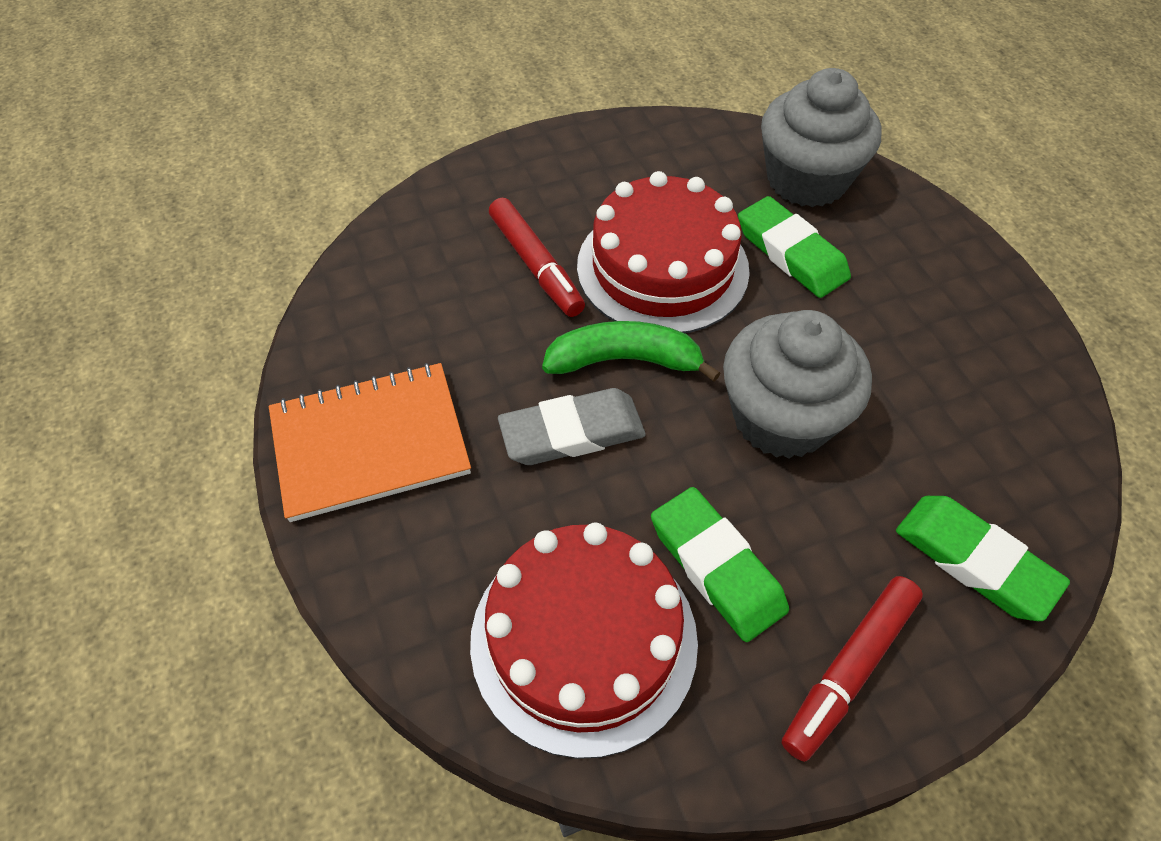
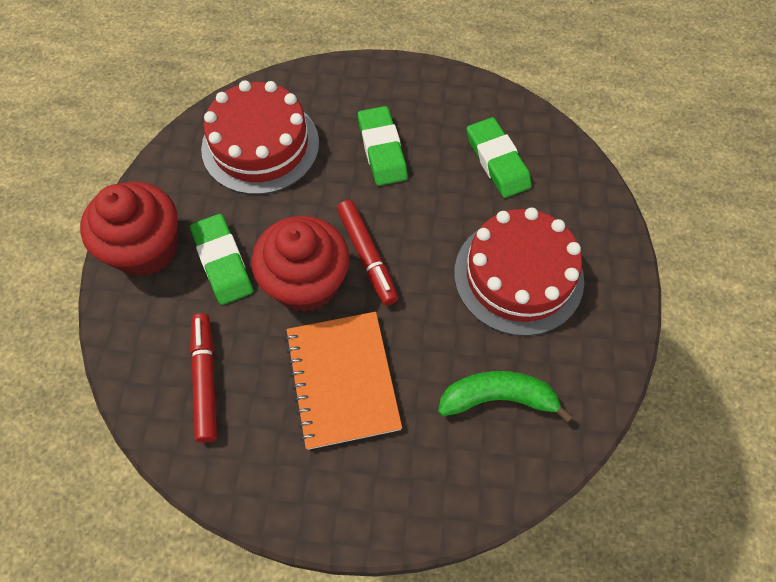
grey cupcake: [723,310,872,459] [761,68,882,207] = 2 -> none = 0
grey eraser: [498,388,646,465] = 1 -> none = 0
red cupcake: none = 0 -> [80,182,178,276] [251,216,350,312] = 2

